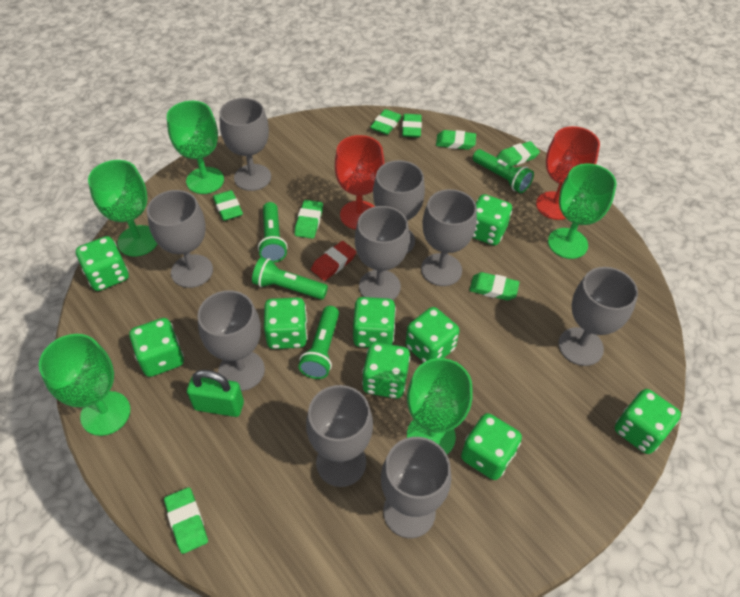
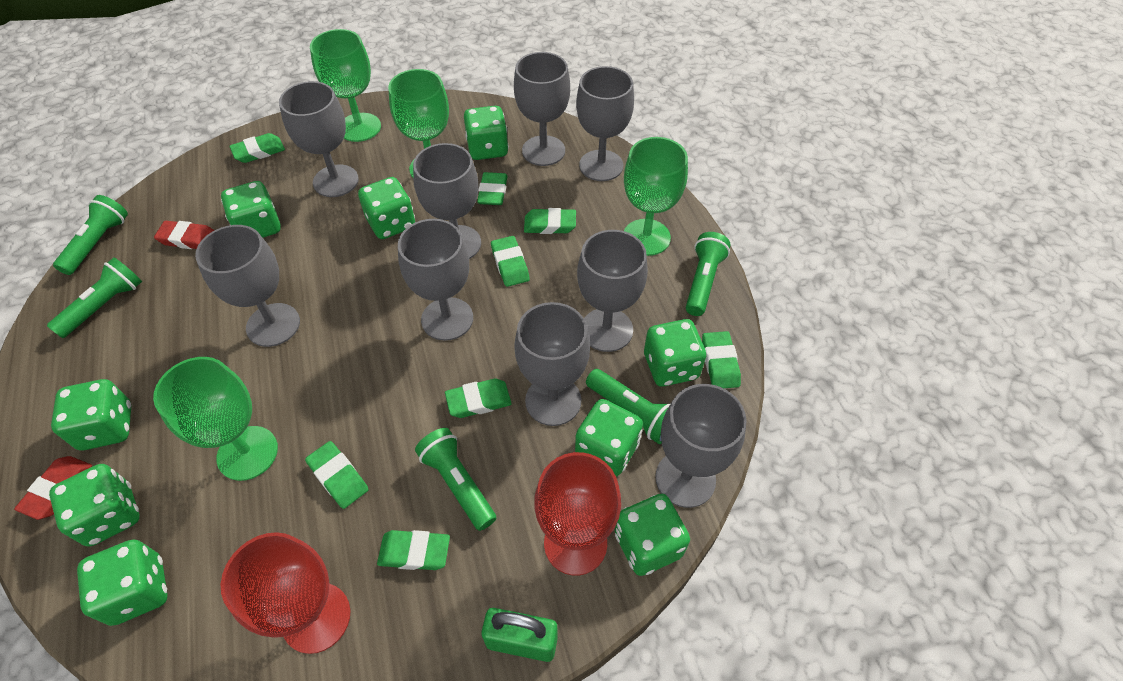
green flashlight: [252,257,328,300] [258,202,288,263] [298,306,339,379] [473,149,534,193] = 4 -> [47,257,142,338] [53,195,128,275] [415,428,496,531] [586,369,670,444] [686,232,730,316] = 5
green goblet: [39,334,130,436] [88,160,157,257] [167,101,224,194] [407,358,473,454] [548,163,617,259] = 5 -> [153,357,278,481] [310,29,381,142] [388,69,449,178] [624,137,688,256] = 4
red eraser: [311,241,356,281] = 1 -> [14,456,92,520] [154,221,214,249] = 2

